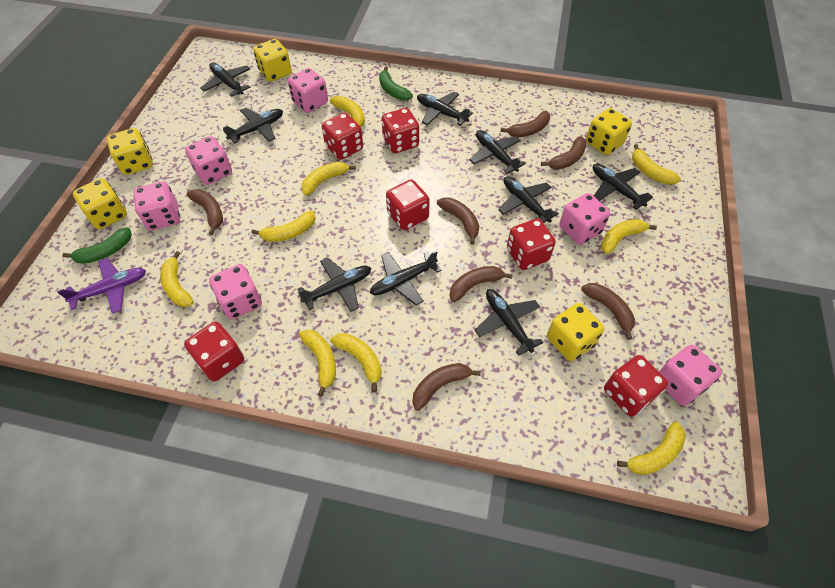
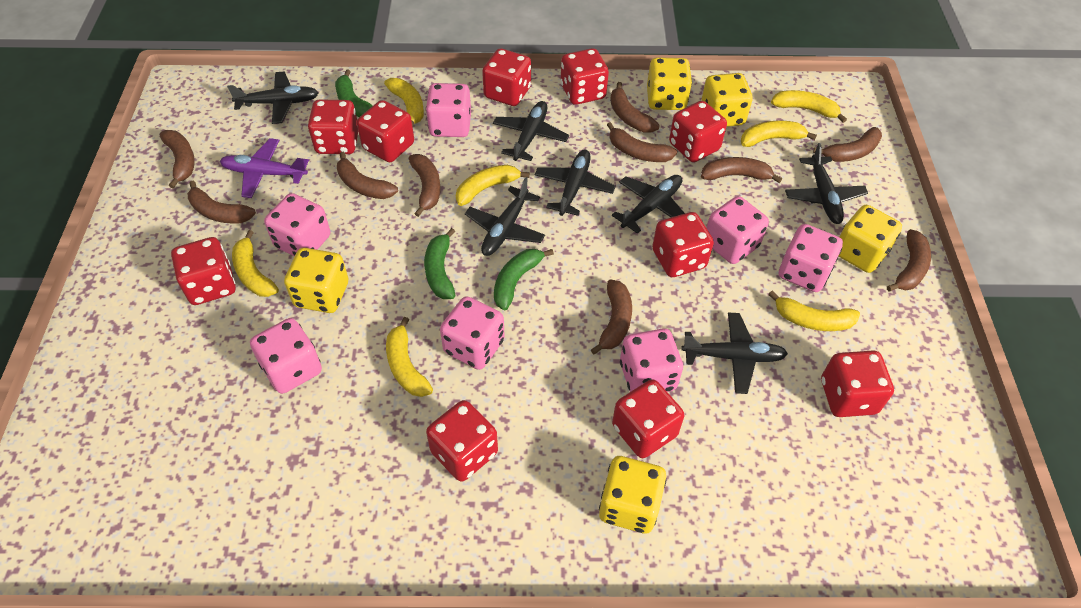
black plane: [200,62,250,97] [223,108,283,144] [298,257,371,312] [370,250,442,305] [417,92,473,126] [470,130,526,174] [475,289,543,356] [498,176,559,223] [593,164,653,210] = 9 -> [227,72,319,124] [465,177,545,256] [493,101,569,161] [535,150,616,216] [612,175,685,234] [681,313,788,394] [785,143,868,224] = 7
brown banana: [187,189,223,235] [412,363,481,411] [437,197,479,244] [449,266,513,302] [500,111,550,137] [541,136,587,169] [581,283,635,340] = 7 -> [160,130,195,188] [188,181,256,224] [337,151,398,199] [409,154,440,217] [591,279,632,354] [607,122,677,162] [610,82,660,133] [701,157,782,183] [813,127,882,162] [887,229,931,292] = 10
green banana: [62,227,132,264] [379,66,413,101] = 2 -> [335,69,373,117] [424,228,455,299] [494,249,554,310] = 3
pink dice: [133,182,180,230] [185,136,232,185] [209,264,262,319] [288,68,328,113] [559,193,610,245] [659,345,722,406] = 6 -> [250,318,322,394] [264,193,330,257] [426,83,471,137] [440,296,505,370] [620,328,683,392] [706,196,769,264] [779,224,843,292] = 7
red dice: [184,322,244,381] [322,113,363,160] [381,108,419,153] [386,179,430,230] [507,218,556,270] [604,355,668,417] = 6 -> [171,237,236,305] [308,100,358,154] [357,100,414,162] [426,400,498,482] [482,48,531,106] [561,48,609,105] [612,379,684,458] [652,212,714,277] [669,101,727,162] [821,350,894,417] = 10
yellow banana: [160,251,194,307] [252,211,315,242] [299,330,336,397] [301,162,356,196] [330,96,365,127] [330,333,382,392] [601,219,657,254] [617,422,686,475] [632,144,681,185] = 9 -> [232,230,279,297] [384,78,424,127] [386,317,433,397] [456,165,530,206] [741,121,817,147] [768,291,860,331] [771,90,847,123] = 7

